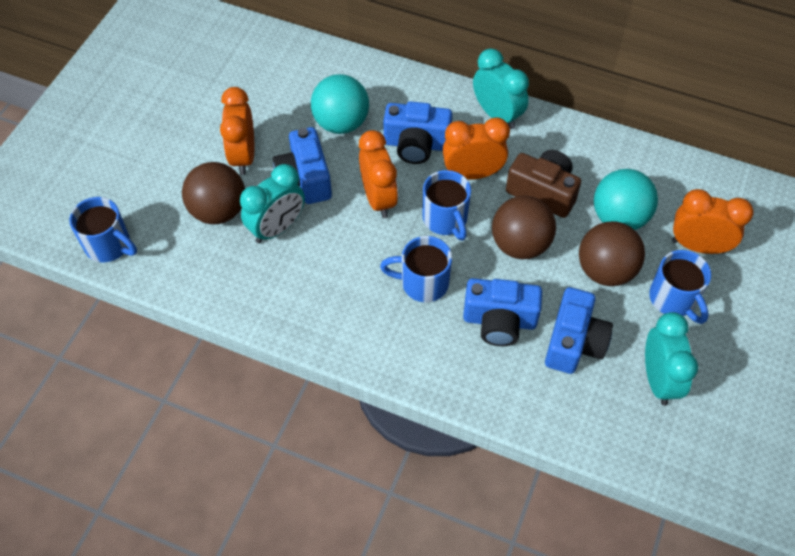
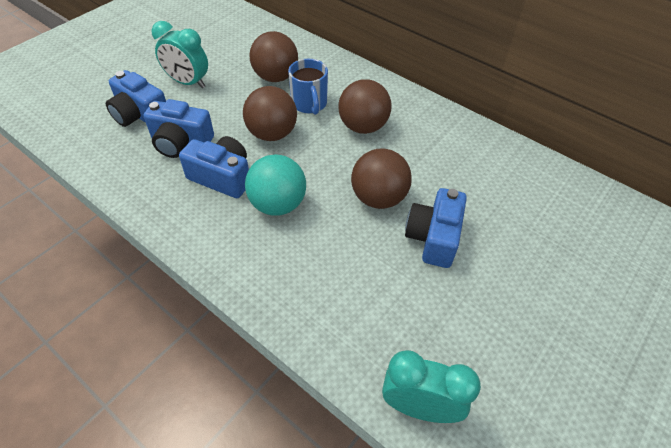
blue mug: [69,197,137,262] [380,236,452,302] [423,170,471,241] [649,250,711,324] = 4 -> [288,59,328,115] = 1
brown ball: [182,162,245,224] [492,196,556,259] [579,221,645,286] = 3 -> [243,86,297,141] [250,31,298,82] [338,80,392,134] [351,149,412,209] = 4
brown camera: [506,150,581,218] = 1 -> none = 0
orange clock: [220,87,254,175] [359,130,398,218] [443,117,510,180] [672,189,754,254] = 4 -> none = 0
turquoise ball: [311,74,369,134] [594,169,658,230] = 2 -> [245,154,306,216] = 1
turquoise clock: [240,164,305,243] [473,49,529,129] [645,312,698,406] = 3 -> [151,21,208,88] [382,350,481,423] = 2

